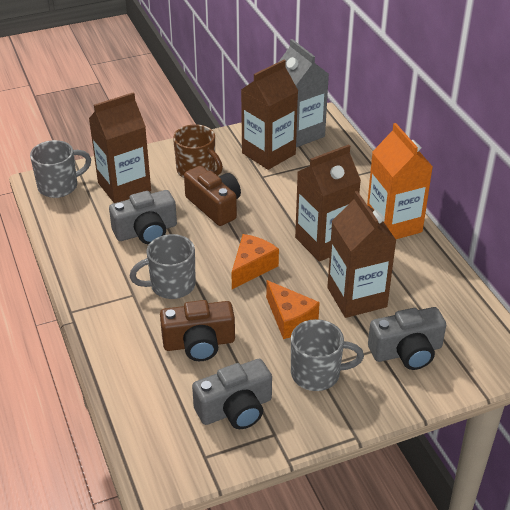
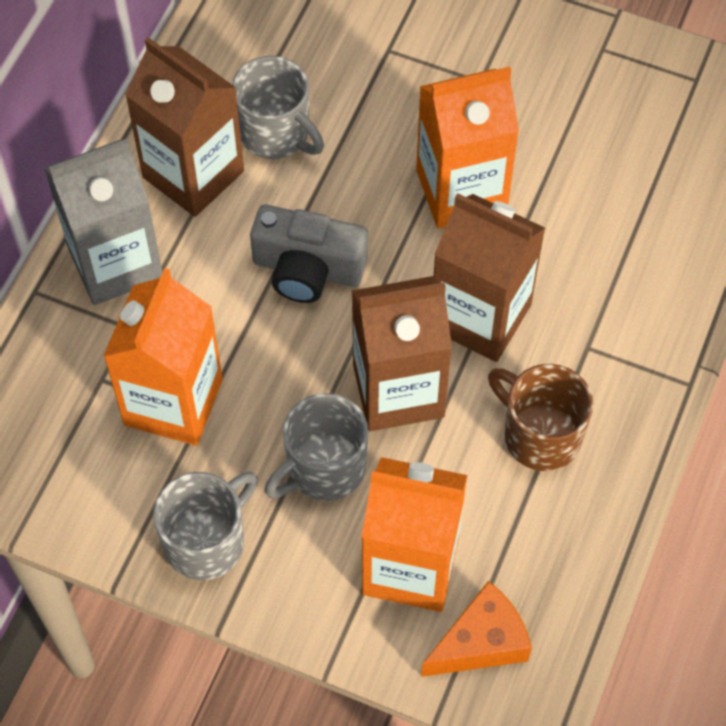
brown camera: [160,300,235,361] [184,166,241,226] = 2 -> none = 0
brown carton: [89,92,151,203] [241,60,298,170] [295,144,361,262] [327,191,397,318] = 4 -> [125,37,244,217] [352,276,452,431] [434,193,545,362] = 3
grey camera: [109,190,177,244] [192,359,272,429] [368,307,446,370] = 3 -> [250,204,368,303] = 1
orange carton: [367,123,433,239] = 1 -> [103,268,223,446] [361,457,467,612] [416,67,519,229] = 3
orange cheese: [231,234,279,289] [266,280,320,339] = 2 -> [421,581,532,677] = 1

